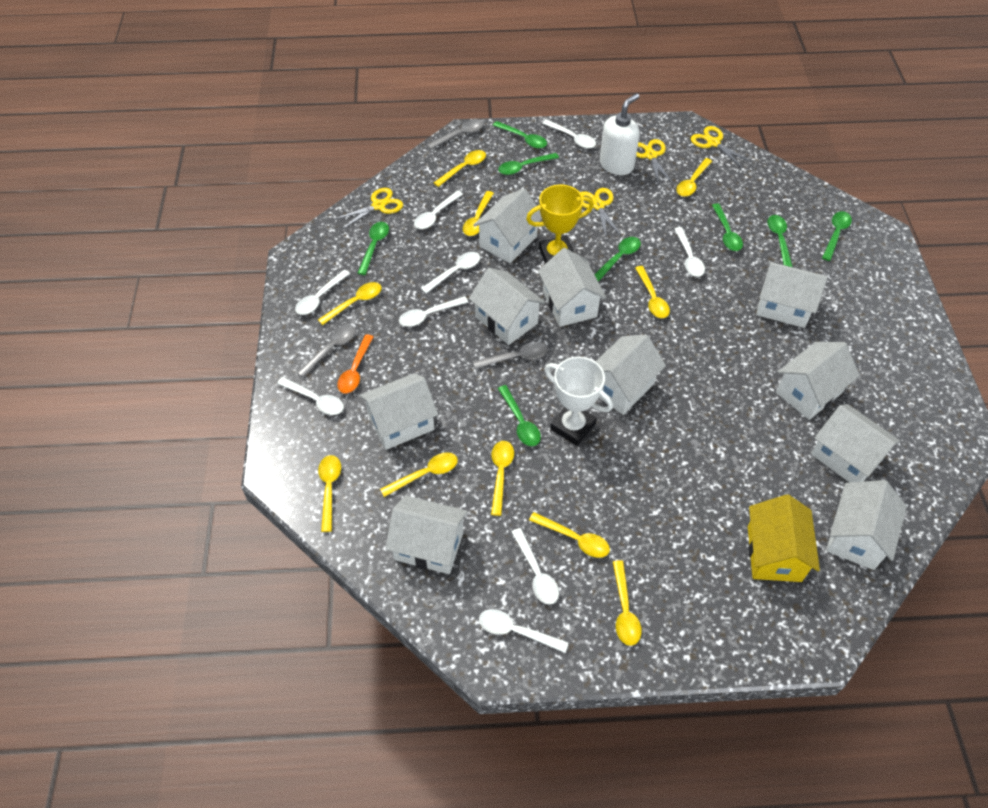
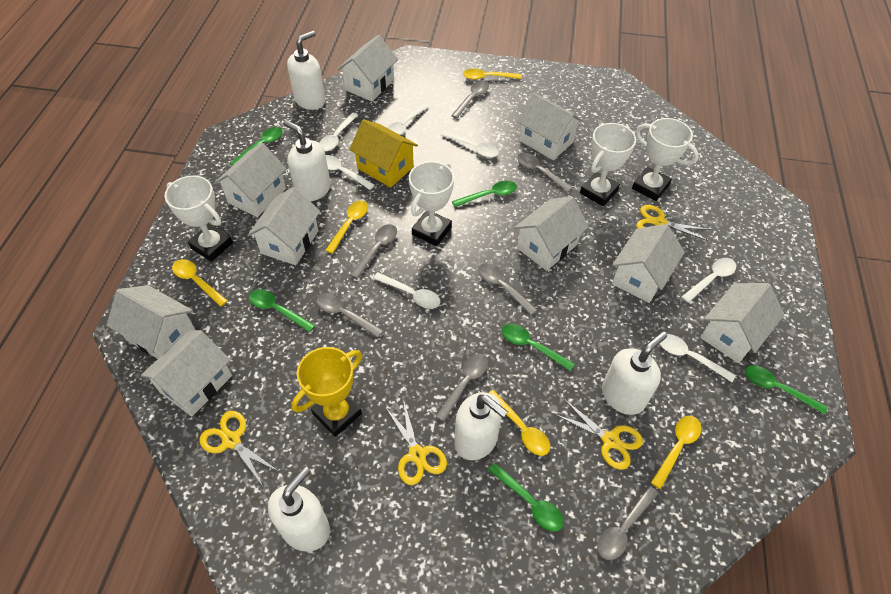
green spoon: [358,222,389,275] [493,121,547,149] [498,153,559,175] [498,385,541,446] [594,237,641,282] [712,203,743,251] [767,215,793,267] [822,211,852,261] = 8 -> [230,127,283,166] [249,289,315,333] [452,181,517,207] [488,463,564,532] [502,324,574,371] [745,365,828,415] = 6
grey spoon: [297,324,356,377] [427,119,483,149] [473,342,548,369] = 3 -> [316,293,383,337] [350,224,397,279] [435,354,488,422] [451,80,489,118] [478,263,537,315] [517,153,572,192] [597,486,659,560] = 7
orange spoon: [337,334,374,393] = 1 -> none = 0
white house: [360,373,438,450] [385,496,468,574] [469,268,545,345] [473,189,542,263] [538,248,606,327] [595,334,666,415] [756,262,828,328] [776,342,860,420] [811,404,900,483] [826,480,907,570] = 10 -> [106,285,195,359] [141,330,232,416] [215,143,286,217] [248,187,320,265] [337,35,398,101] [514,196,589,271] [517,93,583,160] [612,224,685,303] [700,283,784,363] = 9
white soap dispenser: [600,93,640,175] = 1 -> [268,466,330,552] [283,120,331,201] [287,31,325,110] [454,392,508,460] [602,331,667,415] = 5
white spoon: [277,377,344,415] [295,269,350,315] [399,296,468,327] [414,190,463,229] [421,252,480,294] [479,609,569,653] [511,528,559,605] [542,119,596,148] [675,227,705,277] = 9 -> [320,113,358,151] [326,155,375,190] [373,272,440,309] [387,103,429,135] [441,131,499,158] [660,334,736,382] [681,258,736,303] = 7
white trophy: [544,356,613,446] = 1 -> [165,175,233,262] [409,161,454,246] [580,123,636,206] [632,118,699,201] = 4
yellow spoon: [318,282,382,325] [318,455,341,532] [380,452,458,497] [434,150,486,187] [463,191,494,236] [491,441,514,516] [529,512,610,558] [613,560,642,646] [635,266,670,318] [676,158,712,197] = 10 -> [172,259,228,307] [325,200,368,254] [463,68,522,80] [489,390,550,456] [651,416,702,489] = 5

